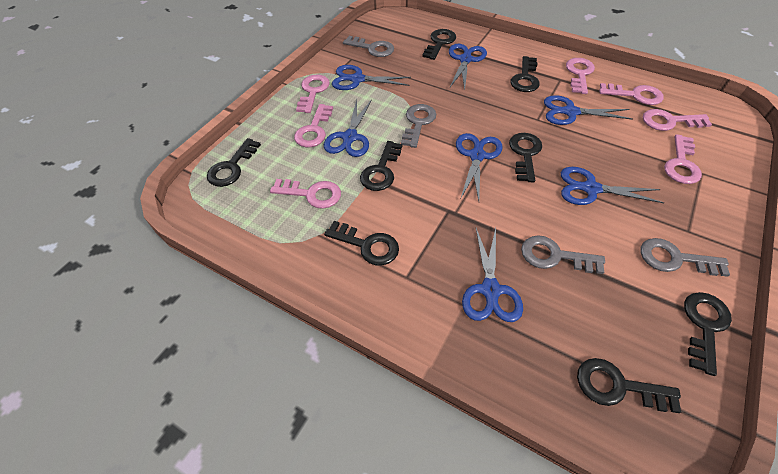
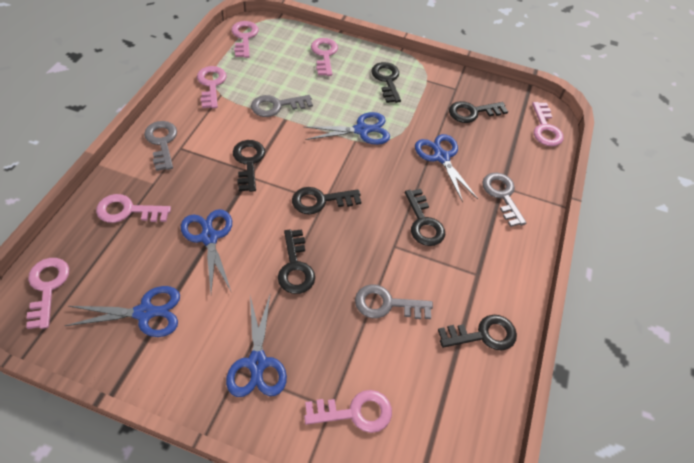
black key: [207,138,261,187] [324,221,399,265] [360,141,402,191] [422,29,456,60] [509,133,542,182] [510,56,540,92] [577,358,681,413] [684,292,732,376] = 8 -> [233,140,265,192] [278,229,315,294] [292,187,361,215] [371,62,401,103] [405,189,445,246] [438,315,517,351] [449,101,508,123] = 7
blue scissors: [324,99,372,157] [332,65,411,90] [449,44,487,90] [456,133,502,201] [462,228,523,322] [544,95,633,125] [561,167,664,205] = 7 -> [65,286,180,337] [181,209,232,293] [226,295,287,397] [305,112,390,145] [415,134,478,203] = 5

